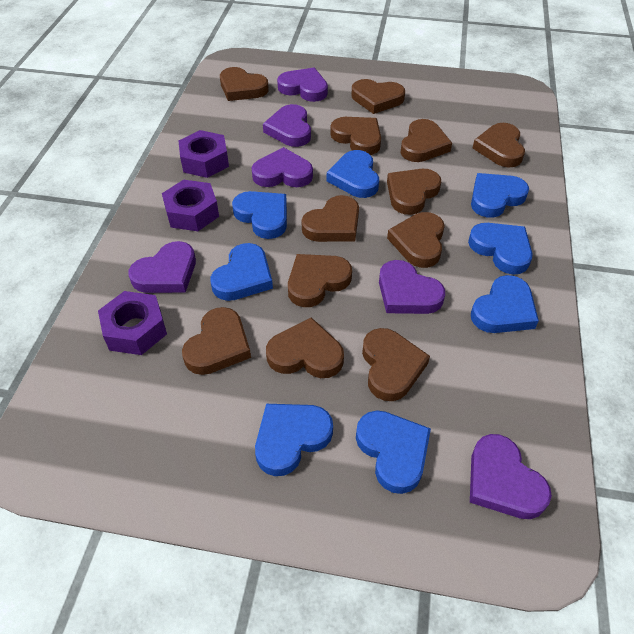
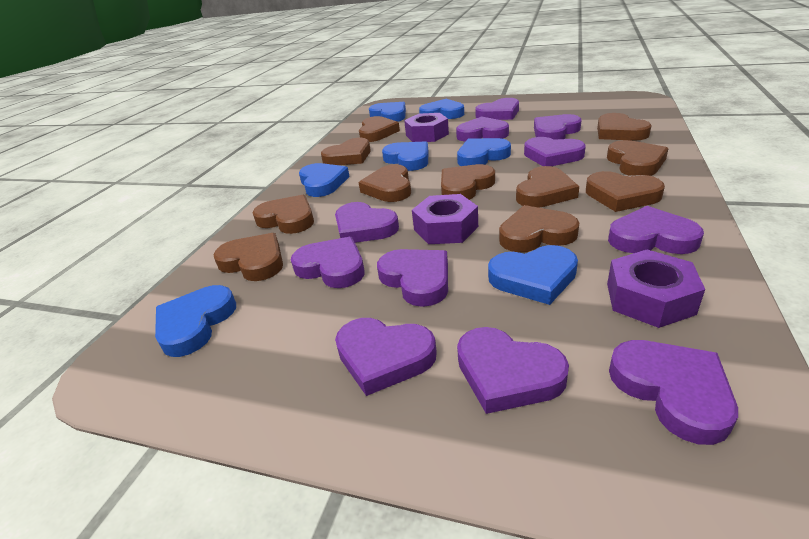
blue heart: [210,243,273,301] [232,191,287,239] [255,404,333,476] [327,150,379,198] [356,410,431,494] [468,223,533,275] [471,173,529,218] [471,275,539,333] = 8 -> [155,285,236,357] [299,163,350,197] [369,102,406,122] [382,141,429,171] [419,99,464,119] [457,138,511,166] [488,245,578,305] = 7
brown heart: [182,307,251,375] [220,67,269,101] [266,317,344,378] [288,254,352,307] [301,195,359,242] [330,117,381,155] [351,79,405,114] [362,328,430,401] [387,169,441,215] [387,212,445,268] [401,119,452,162] [473,123,525,167] = 12 -> [214,233,283,281] [253,195,314,234] [321,138,371,165] [359,116,400,142] [359,164,411,202] [441,164,495,200] [499,205,579,252] [516,166,579,208] [586,171,665,212] [597,113,652,141] [607,140,669,176] = 11
purple heart: [128,241,196,293] [252,147,313,187] [263,104,311,147] [277,68,328,102] [379,260,445,314] [470,434,552,519] = 6 -> [291,237,365,288] [335,202,399,243] [335,318,437,396] [377,249,448,307] [456,116,509,141] [457,327,569,414] [475,98,519,120] [524,137,586,166] [534,114,581,140] [608,206,704,254] [609,340,738,445] = 11

